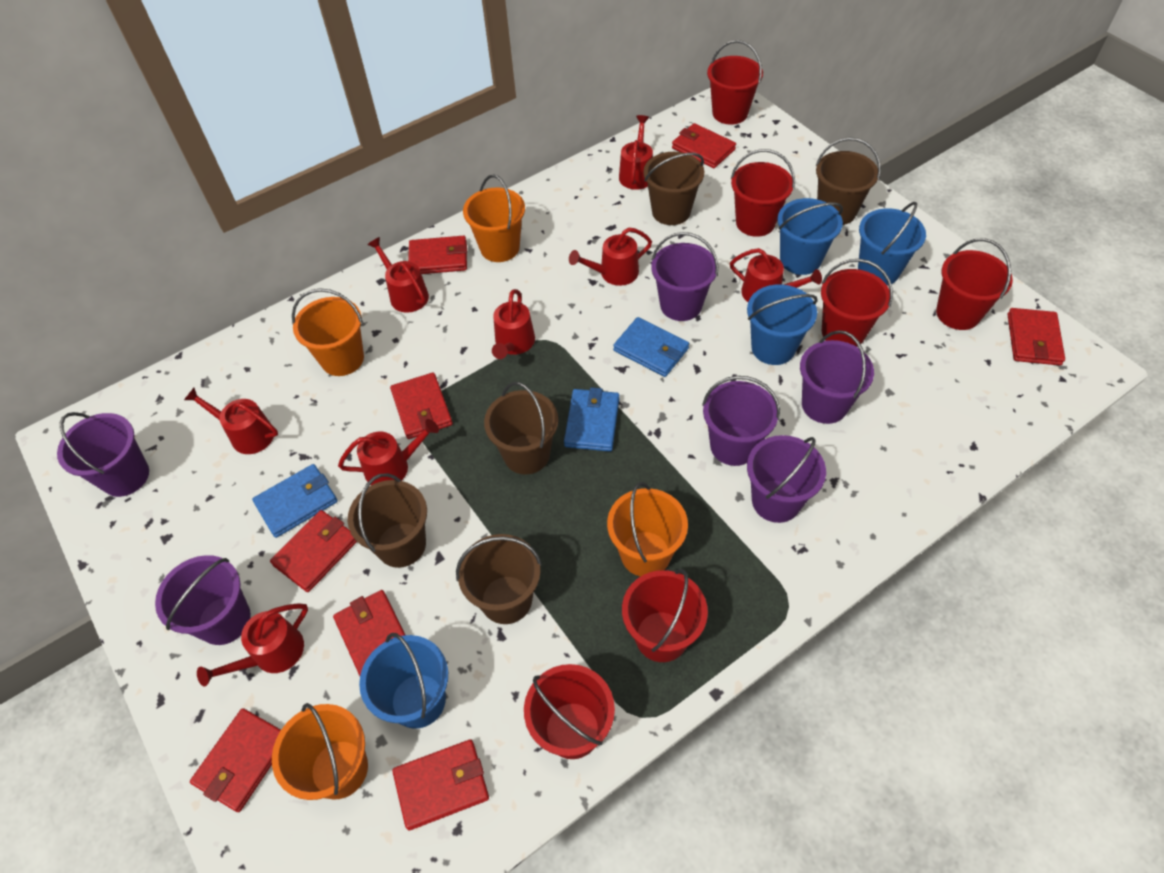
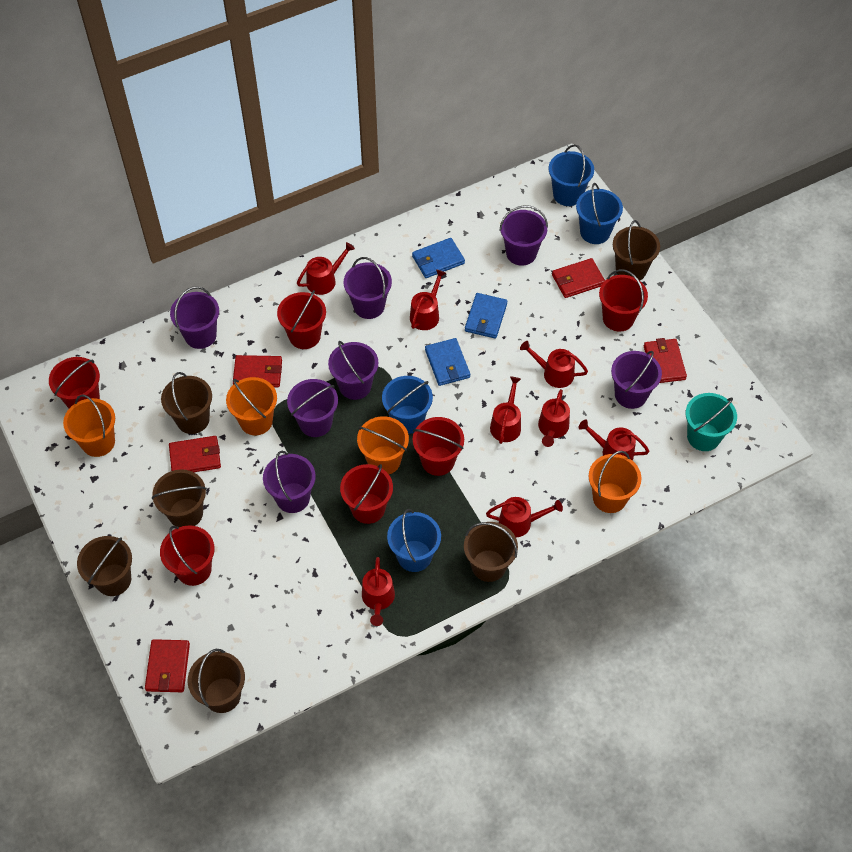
brown bucket: [348,473,427,568] [456,534,542,624] [484,382,558,475] [643,152,704,225] [816,137,881,225] = 5 -> [77,536,132,596] [152,469,207,527] [161,372,212,434] [188,649,245,713] [464,522,518,582] [613,220,660,281] = 6
purple bucket: [57,412,149,497] [155,555,251,645] [651,232,719,321] [702,376,780,466] [747,435,826,523] [800,330,874,424] = 6 -> [170,286,219,349] [263,451,316,513] [287,379,338,437] [328,341,378,400] [344,257,392,319] [499,205,548,266] [611,351,662,409] = 7
red wallet: [190,708,281,812] [270,510,357,592] [333,590,405,676] [390,372,453,439] [392,739,489,830] [408,236,467,274] [672,123,736,168] [1008,308,1065,366] = 8 -> [145,639,190,692] [169,436,221,472] [233,355,282,387] [552,258,605,298] [644,338,687,383] = 5
turquoise bucket: none = 0 -> [686,393,737,451] = 1

